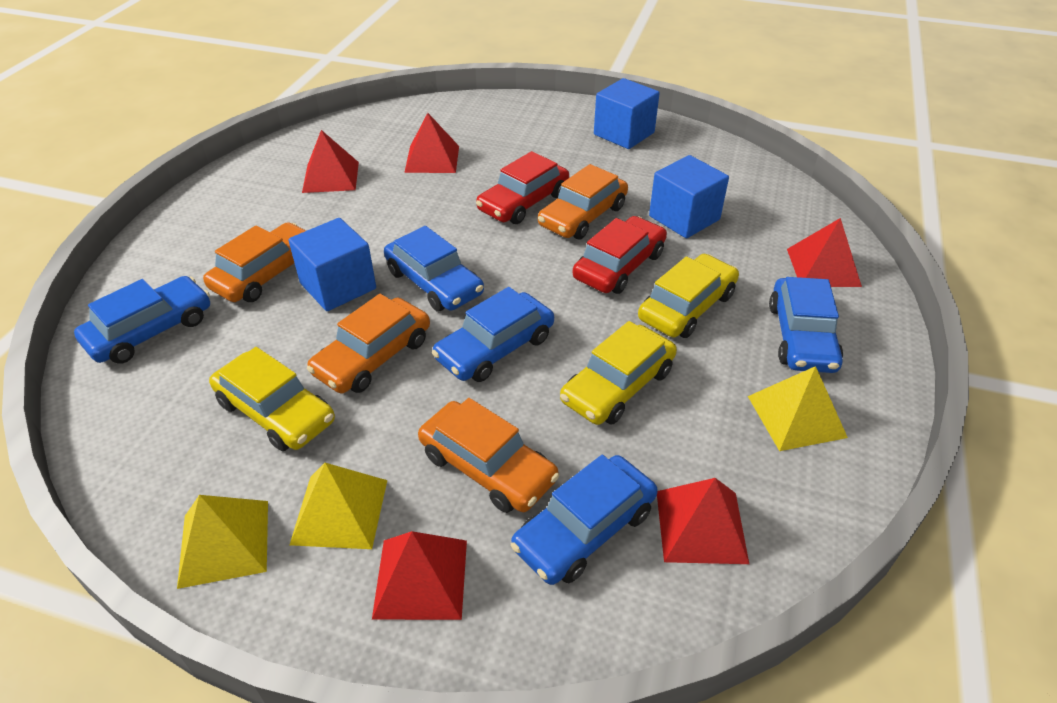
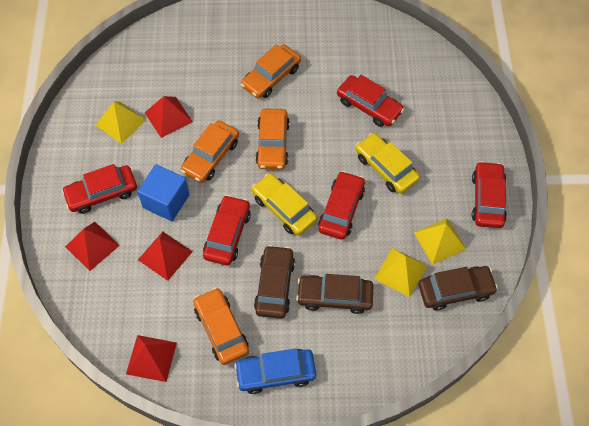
blue car: [74,276,210,364] [384,226,484,311] [432,287,554,382] [511,455,658,585] [769,277,843,373] = 5 -> [234,348,316,394] = 1
blue cube: [288,218,376,311] [594,78,660,149] [649,155,729,238] = 3 -> [137,164,190,221] = 1
brown car: none = 0 -> [254,245,295,319] [296,274,374,314] [418,266,498,311] = 3
red car: [476,151,569,224] [573,216,667,294] = 2 -> [62,164,137,214] [203,195,251,266] [318,171,365,240] [337,75,404,127] [472,161,507,228] = 5
red pyramid: [302,130,359,193] [372,531,467,620] [404,113,459,173] [657,478,749,564] [787,218,862,287] = 5 -> [65,222,120,271] [126,335,177,382] [138,232,192,281] [144,96,193,138] = 4
yellow car: [209,347,335,451] [560,321,677,425] [638,254,739,338] = 3 -> [252,173,317,236] [356,133,420,194] = 2

